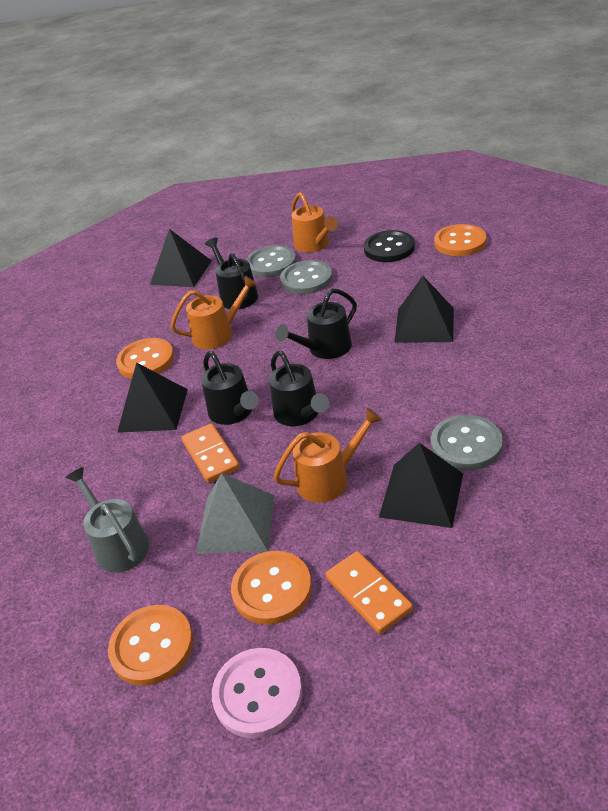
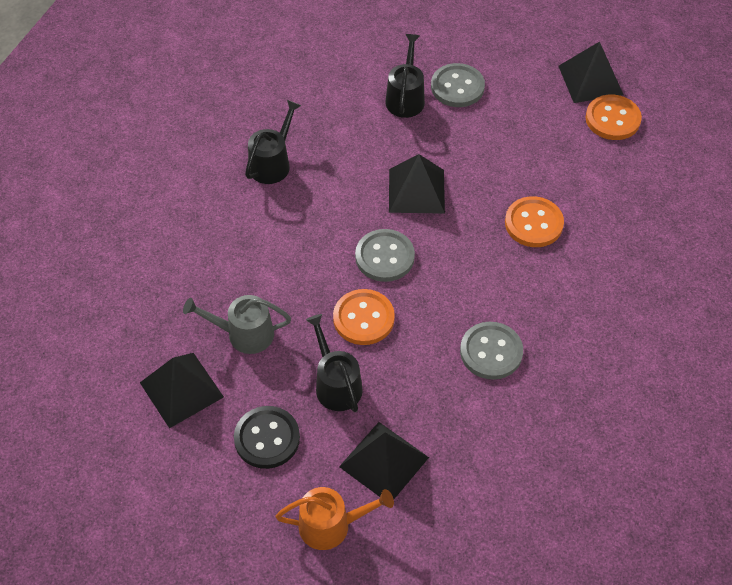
black watering can: [201,351,259,425] [205,238,258,309] [269,351,329,426] [276,288,357,359] = 4 -> [245,100,301,184] [306,314,363,412] [385,34,425,118] = 3
grey pyramid: [196,473,275,554] = 1 -> none = 0
orange button: [108,605,193,686] [116,338,174,379] [231,551,312,625] [434,224,487,256] = 4 -> [333,289,395,345] [505,196,564,247] [586,95,642,140] = 3
orange domino: [181,423,240,483] [326,551,413,634] = 2 -> none = 0
orange watering can: [170,276,257,350] [274,408,382,503] [291,192,338,252] = 3 -> [276,487,394,550] = 1
pink button: [212,648,302,739] = 1 -> none = 0

